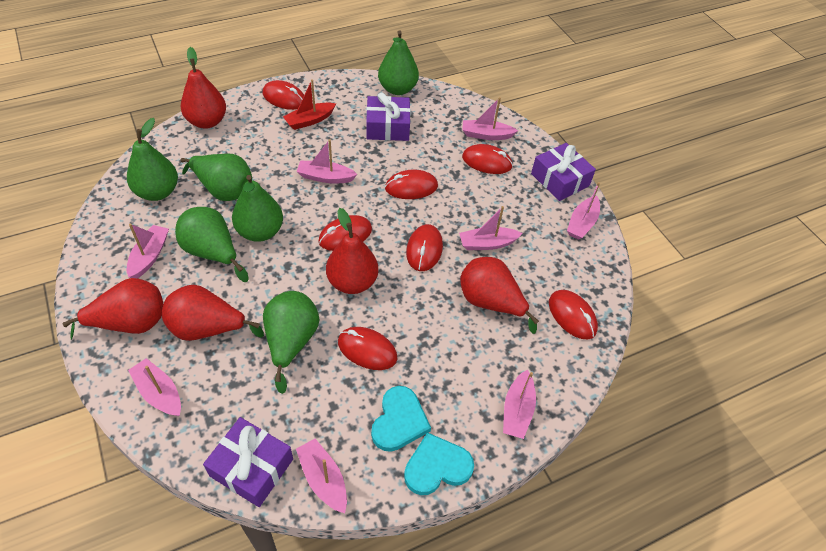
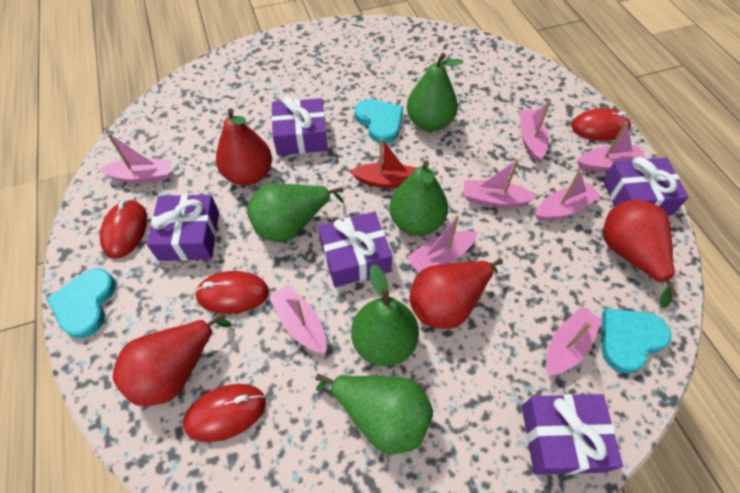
green pear: [127,118,178,201] [175,207,249,282] [181,154,252,201] [232,175,283,242] [263,291,319,394] [378,31,419,95] = 6 -> [247,184,344,242] [316,374,433,454] [351,264,419,366] [389,161,448,235] [407,53,463,131] = 5
purple gift: [203,417,293,507] [366,93,411,141] [531,143,596,201] = 3 -> [147,194,219,261] [271,97,328,155] [318,212,392,287] [522,394,623,475] [603,157,688,215] = 5
red mouse: [263,80,304,110] [318,215,372,251] [338,327,397,370] [385,170,438,199] [406,224,443,271] [462,144,513,174] [549,290,598,339] = 7 -> [100,199,147,259] [183,384,266,442] [195,271,269,314] [571,108,631,141] = 4
red pear: [63,278,163,340] [162,285,264,341] [181,47,226,129] [326,208,378,294] [460,257,539,334] = 5 -> [113,313,231,406] [216,108,272,185] [409,259,503,329] [603,199,677,308] = 4
turquoise heart: [371,386,431,452] [404,432,474,495] = 2 -> [47,268,116,339] [355,99,403,143] [601,308,671,373] = 3

